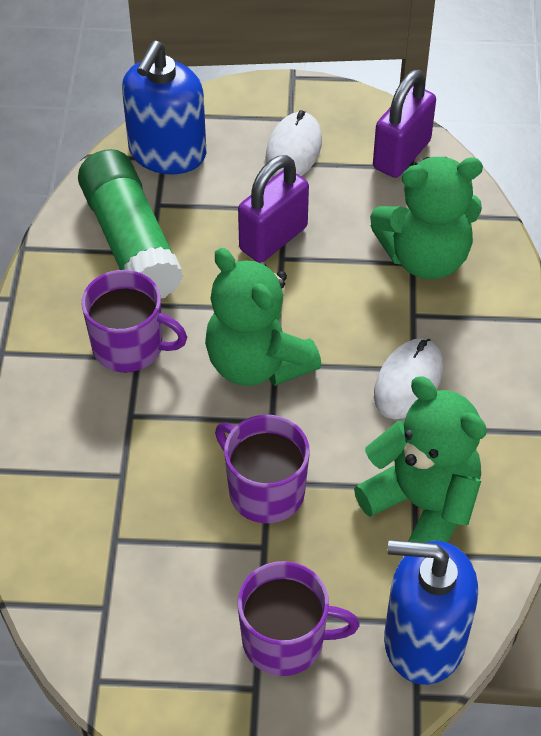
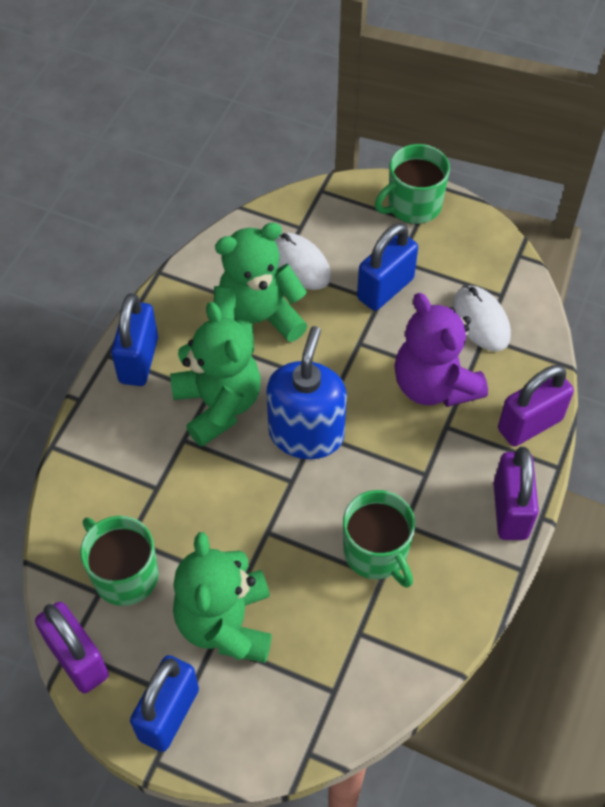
blue padlock: none = 0 -> [111,293,158,386] [130,655,199,752] [357,223,418,311] = 3
blue soap dispenser: [122,41,206,175] [384,540,478,685] = 2 -> [266,326,347,459] = 1
green glue stick: [78,149,183,298] = 1 -> none = 0
green mug: none = 0 -> [80,516,158,606] [343,490,415,588] [375,144,450,224] = 3
purple mug: [82,270,187,373] [215,415,310,523] [237,561,359,676] = 3 -> none = 0
purple padlock: [238,155,309,263] [373,70,436,178] = 2 -> [35,602,109,693] [493,447,539,540] [498,365,574,447] = 3
purple teddy bear: none = 0 -> [394,293,488,407] = 1

